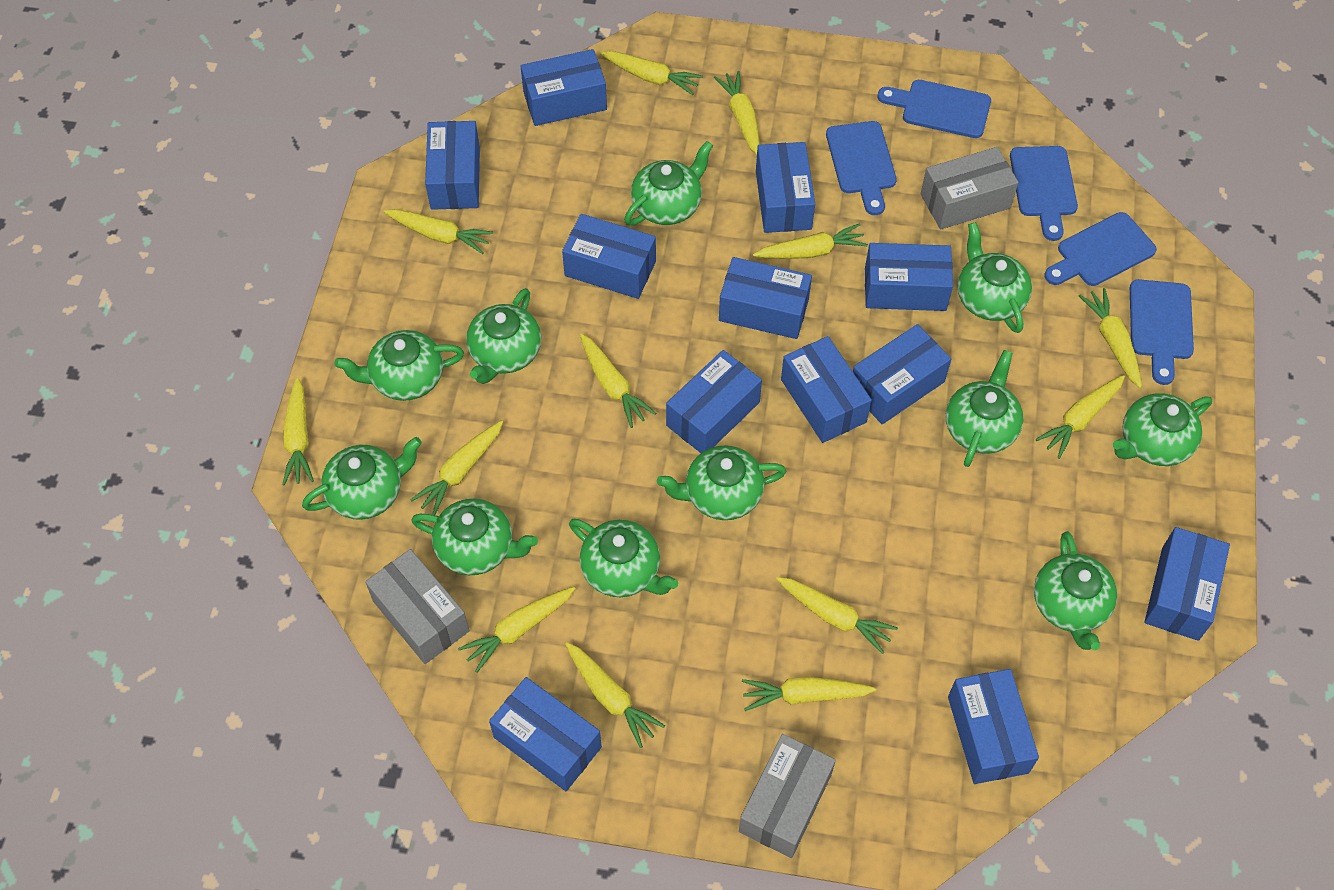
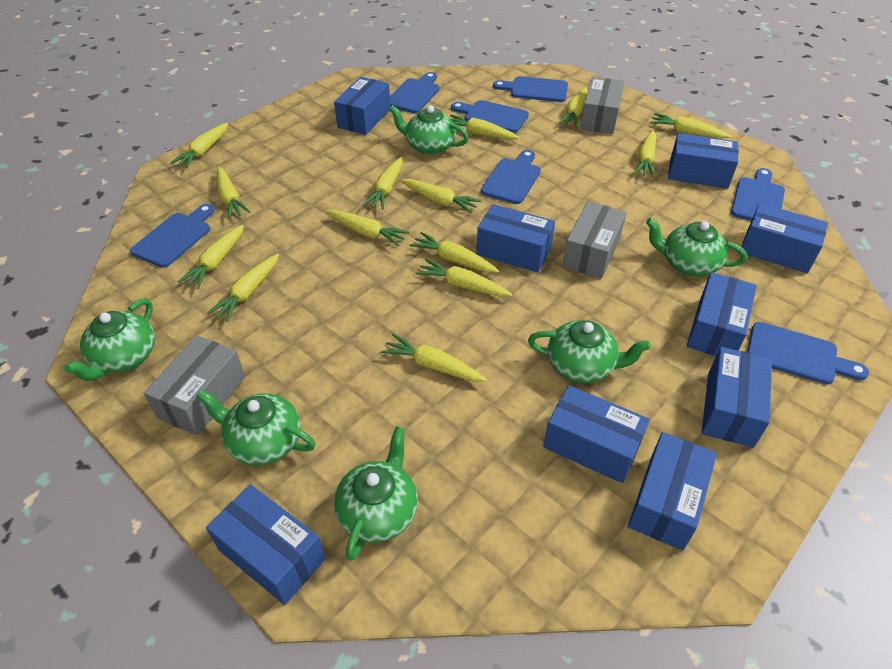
blue box: [425,121,480,210] [489,677,602,791] [521,49,607,126] [562,214,656,299] [666,350,762,453] [719,257,812,339] [756,142,815,233] [781,336,871,443] [853,324,951,424] [865,243,953,311] [948,669,1039,784] [1145,527,1230,641] = 12 -> [206,484,326,605] [334,77,391,135] [476,204,555,273] [543,385,650,483] [628,432,717,550] [668,133,739,189] [687,272,757,356] [702,347,772,448] [742,203,828,273] = 9
blue cutting board: [826,121,897,215] [878,80,991,138] [1010,146,1078,241] [1044,212,1157,286] [1130,279,1194,385] = 5 -> [130,204,214,268] [390,72,439,113] [451,100,529,133] [481,150,541,204] [493,76,568,102] [731,168,785,221] [747,322,869,384] = 7
green teapot: [302,437,422,520] [334,330,464,401] [411,499,538,575] [466,288,541,384] [569,519,678,597] [624,141,713,225] [657,445,786,520] [946,350,1023,467] [957,222,1032,333] [1034,531,1117,650] [1113,393,1212,466] = 11 -> [64,299,155,381] [196,389,315,465] [334,426,418,561] [389,105,469,155] [528,320,651,383] [646,218,747,276] = 6
yellow carrot: [282,377,314,486] [384,209,493,254] [410,420,503,515] [458,587,576,673] [565,642,665,748] [580,334,656,428] [600,51,703,95] [714,71,760,155] [742,677,876,711] [753,223,868,259] [776,577,898,654] [1036,375,1125,459] [1079,288,1142,388] = 13 -> [170,123,228,168] [178,225,244,289] [207,254,279,322] [217,167,251,219] [326,210,410,246] [363,157,403,210] [381,334,487,382] [401,179,482,213] [410,232,499,273] [415,258,512,297] [450,115,519,140] [559,87,588,127] [633,130,656,178] [650,113,731,139] = 14

